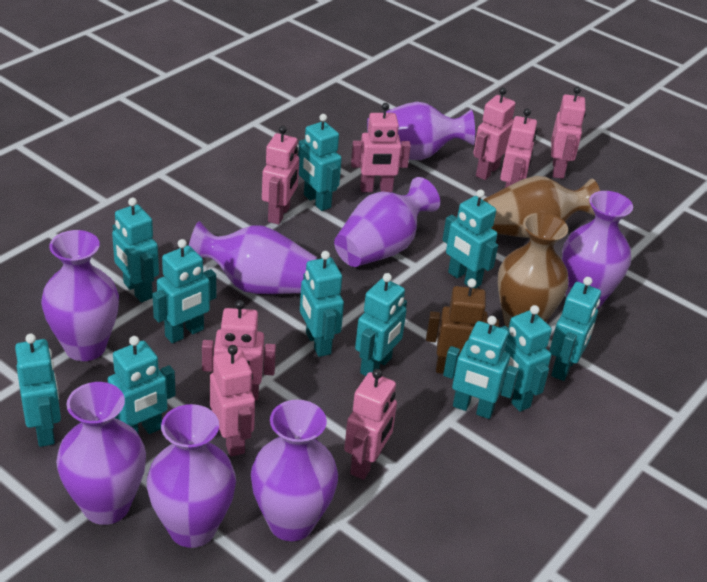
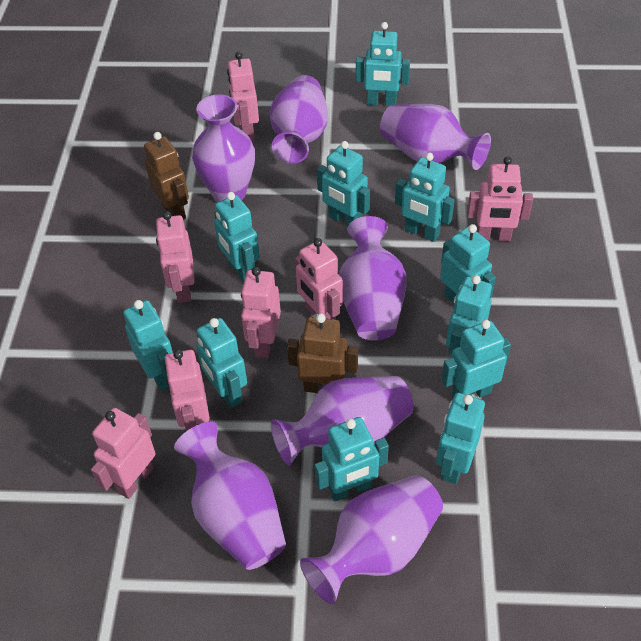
brown robot: [426,279,499,374] = 1 -> [144,132,189,220] [287,313,358,393] = 2
brown vase: [483,176,600,238] [498,213,569,328] = 2 -> none = 0
pink robot: [202,300,276,401] [210,345,255,457] [262,126,299,224] [344,369,397,480] [351,103,411,192] [473,87,515,180] [500,108,537,188] [551,86,586,179] = 8 -> [91,408,156,499] [156,211,195,303] [164,349,210,431] [227,52,259,141] [241,267,281,358] [295,238,343,320] [467,157,533,241] = 7
purple vase: [41,230,119,361] [56,382,146,525] [147,404,236,548] [189,221,317,294] [251,400,338,541] [334,177,440,267] [367,102,475,160] [562,191,633,309] = 8 -> [174,422,286,570] [192,94,255,202] [270,75,328,164] [271,376,413,466] [300,475,443,604] [339,216,406,341] [380,104,491,170] = 7

